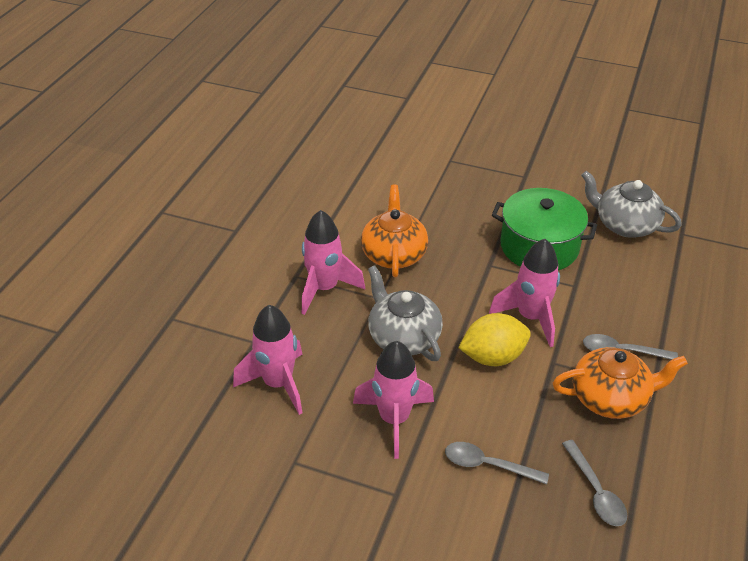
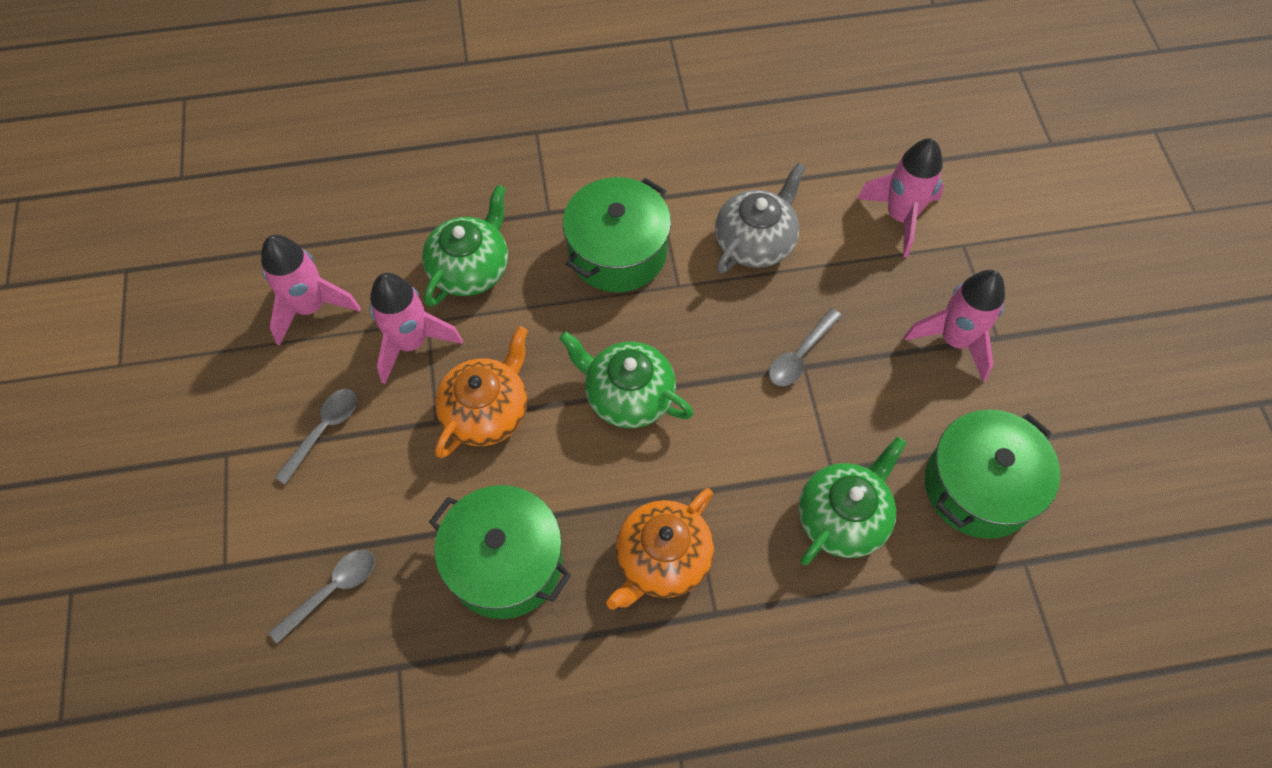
green pot: [492,188,597,270] = 1 -> [429,485,571,619] [563,177,671,292] [925,410,1060,539] = 3
green teapot: none = 0 -> [422,185,508,307] [559,331,694,428] [798,437,906,565] = 3
grey teapot: [368,265,443,361] [581,171,682,238] = 2 -> [715,163,806,273] = 1
yellow lemon: [458,313,531,366] = 1 -> none = 0

